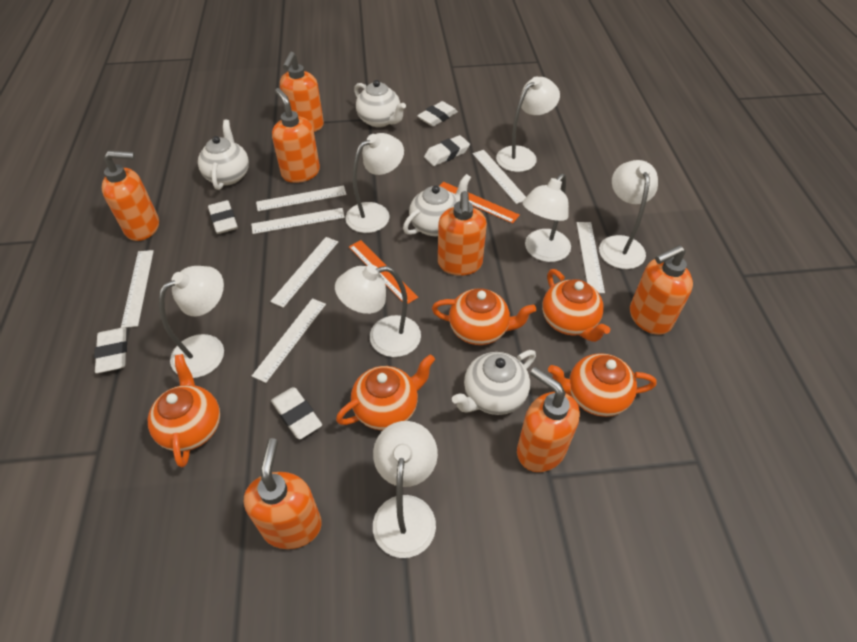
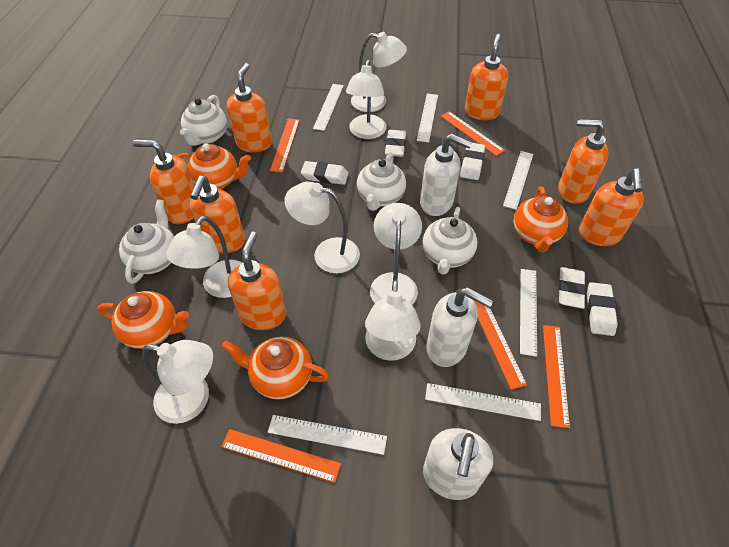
orange ruler: [349,240,418,304] [440,182,520,224] = 2 -> [221,429,341,483] [270,119,300,172] [441,111,505,156] [473,295,527,390] [543,325,570,428] = 5
orange teapot: [148,354,220,467] [336,354,435,430] [432,288,536,345] [542,269,610,342] [548,353,657,417] = 5 -> [97,291,189,349] [177,143,251,189] [222,336,329,400] [514,186,568,252] = 4
white ruler: [121,250,154,328] [251,208,345,234] [252,298,326,383] [256,186,347,211] [270,237,338,308] [473,150,526,204] [577,222,605,293] = 7 -> [268,415,387,455] [313,84,344,131] [417,94,438,143] [425,383,541,421] [503,151,533,210] [520,269,537,357] = 6
white soap dispenser: none = 0 -> [420,134,472,216] [423,428,493,500] [426,287,493,367] = 3

